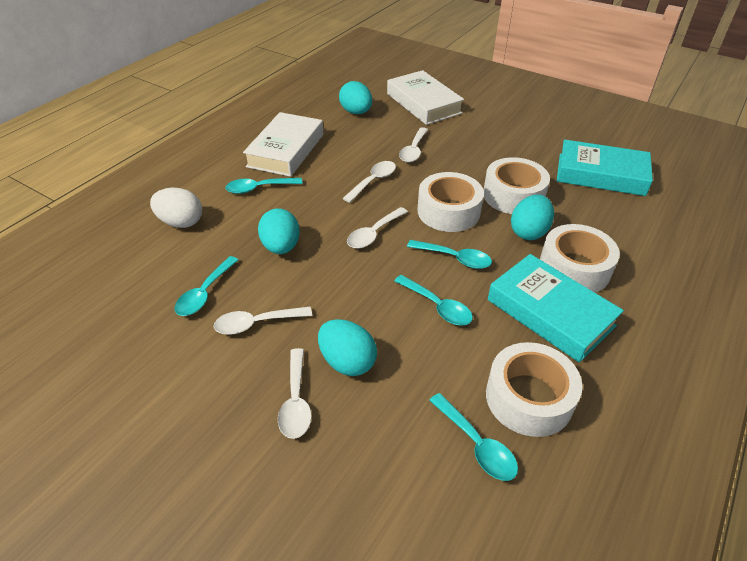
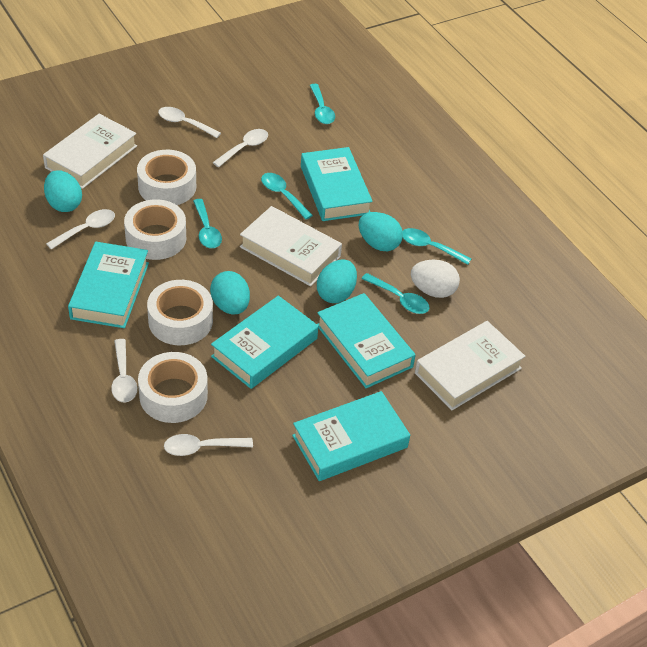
turquoise book: [488,254,624,363] [557,139,653,196] = 2 -> [68,242,149,328] [211,296,318,389] [292,391,410,481] [301,147,373,221] [317,293,416,388] = 5
white book: [243,112,324,177] [387,70,464,125] = 2 -> [43,114,137,189] [240,206,342,286] [415,321,525,410] = 3

